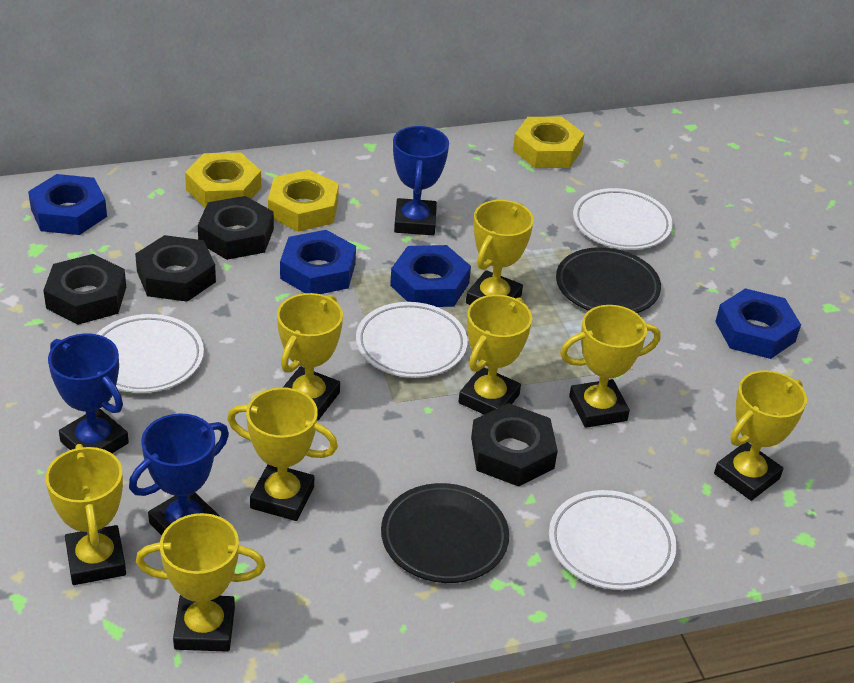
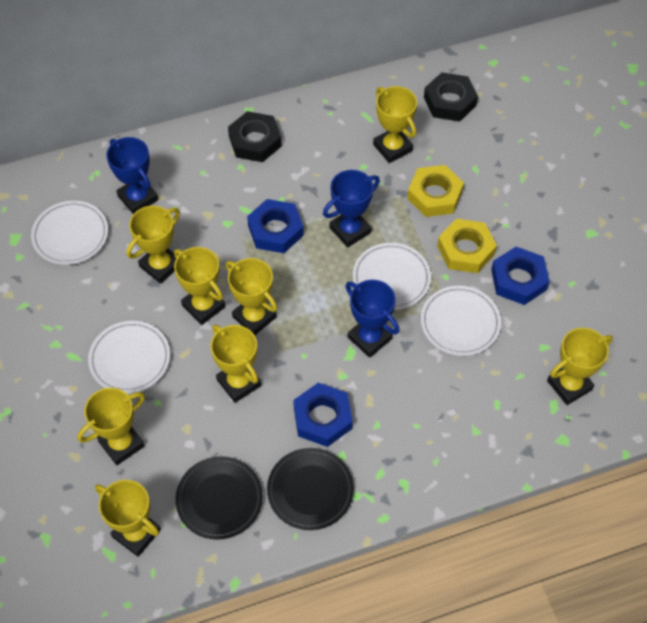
black nut: [43,254,126,325] [135,235,216,302] [198,196,274,260] [471,403,558,487] = 4 -> [228,111,282,162] [424,72,478,122] = 2
blue nut: [28,174,107,235] [280,230,356,294] [390,245,471,307] [715,288,801,359] = 4 -> [247,199,304,253] [293,383,353,447] [491,247,550,305] = 3
yellow nut: [185,152,261,208] [268,170,339,232] [513,117,585,168] = 3 -> [407,165,464,217] [437,219,497,273] = 2

